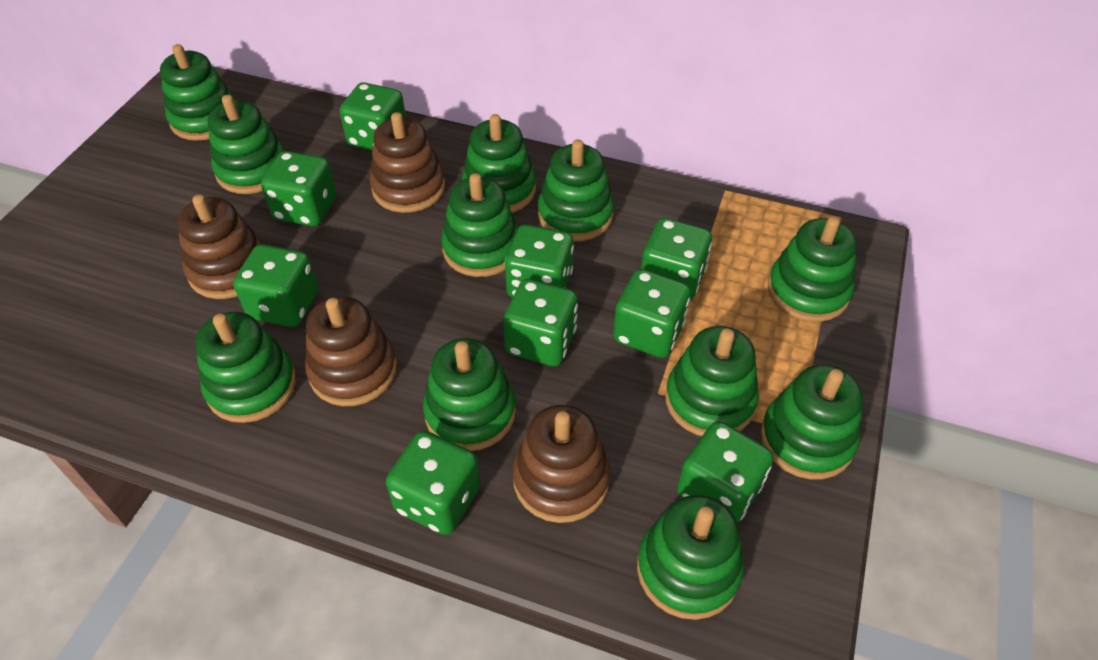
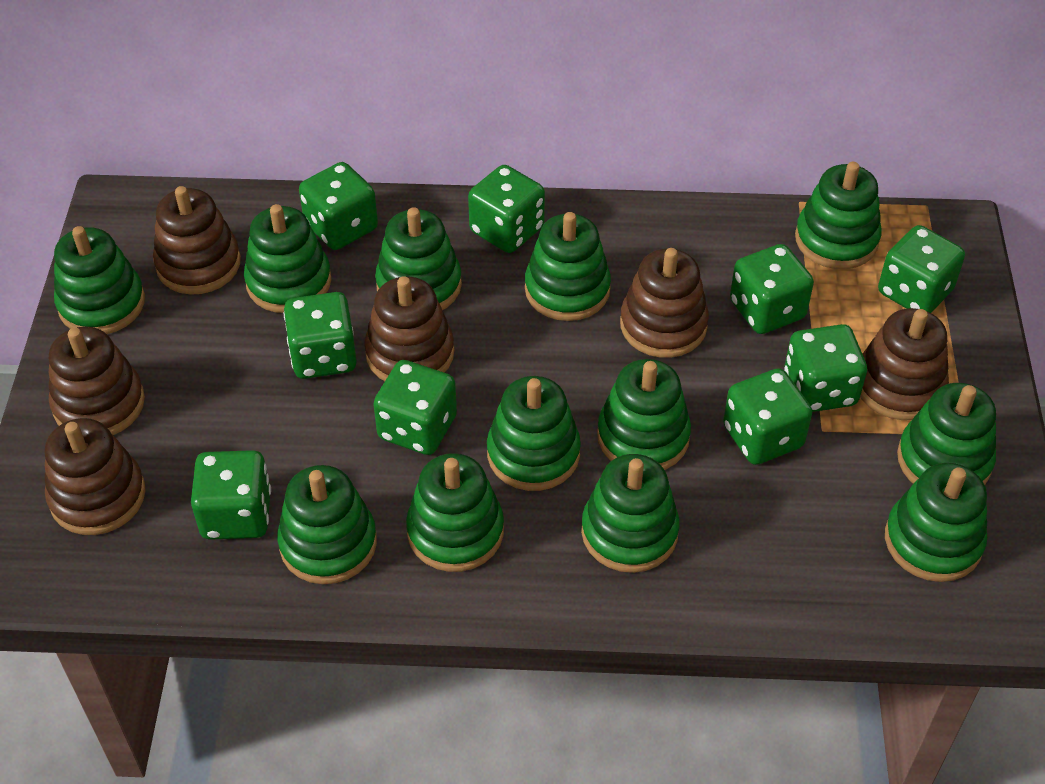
brown stacking toy: [177,195,263,299] [305,296,397,406] [370,112,445,213] [513,405,610,523] = 4 -> [45,418,146,535] [49,327,145,435] [153,186,241,295] [364,276,454,381] [620,248,709,358] [860,308,949,420] = 6
green stacking toy: [160,44,236,141] [195,312,296,423] [208,95,285,194] [423,338,516,451] [441,173,518,277] [462,114,536,213] [538,139,614,241] [637,495,744,620] [665,326,759,436] [761,364,863,480] [767,216,857,322] = 11 -> [54,226,145,334] [244,204,331,313] [277,465,377,584] [375,207,462,310] [406,453,504,572] [487,376,581,491] [525,212,611,321] [581,454,680,573] [597,359,691,470] [795,162,882,269] [885,463,987,582] [897,383,996,485] = 12

